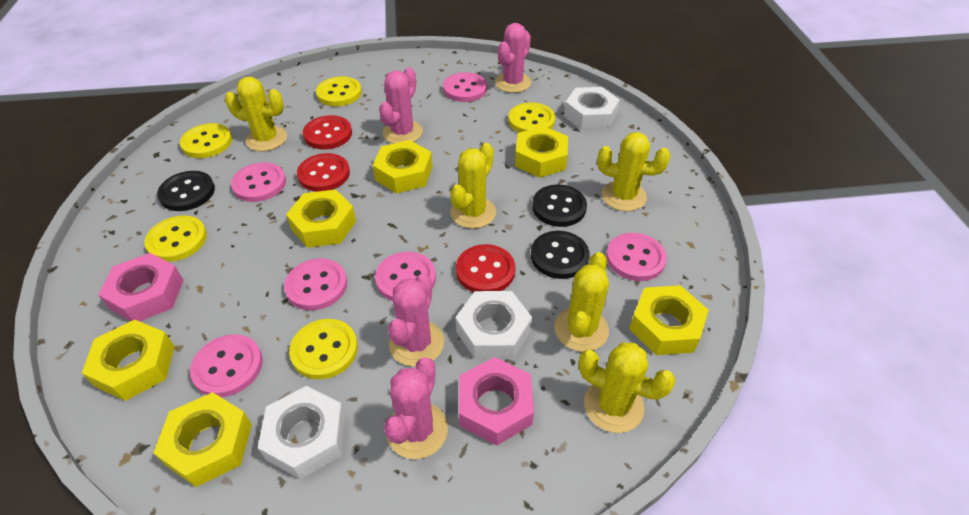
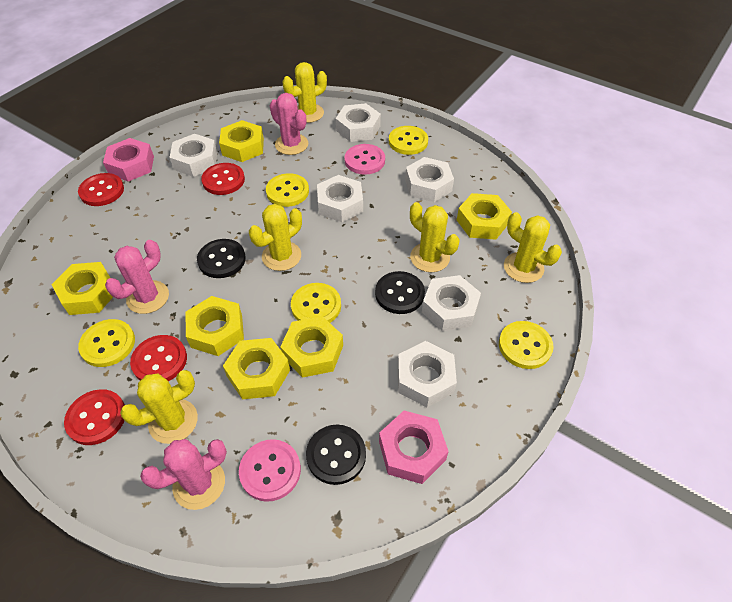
pink button: [190,334,263,397] [231,162,286,202] [284,258,347,310] [375,252,436,301] [443,72,487,102] [606,233,667,281] = 6 -> [239,439,301,502] [344,144,385,175] = 2
pink cactus: [379,67,423,144] [384,357,448,459] [388,274,444,367] [495,23,531,93] = 4 -> [105,240,169,314] [140,439,227,510] [270,93,308,155] = 3
red button: [297,153,350,192] [303,115,352,150] [456,244,515,292] = 3 -> [64,389,125,445] [78,173,124,206] [130,335,187,381] [201,163,245,195] = 4
white nut: [258,386,346,479] [455,291,532,359] [564,87,620,130] = 3 -> [169,134,217,177] [317,175,363,222] [336,103,381,142] [398,341,457,407] [405,157,454,202] [422,275,481,331] = 6

